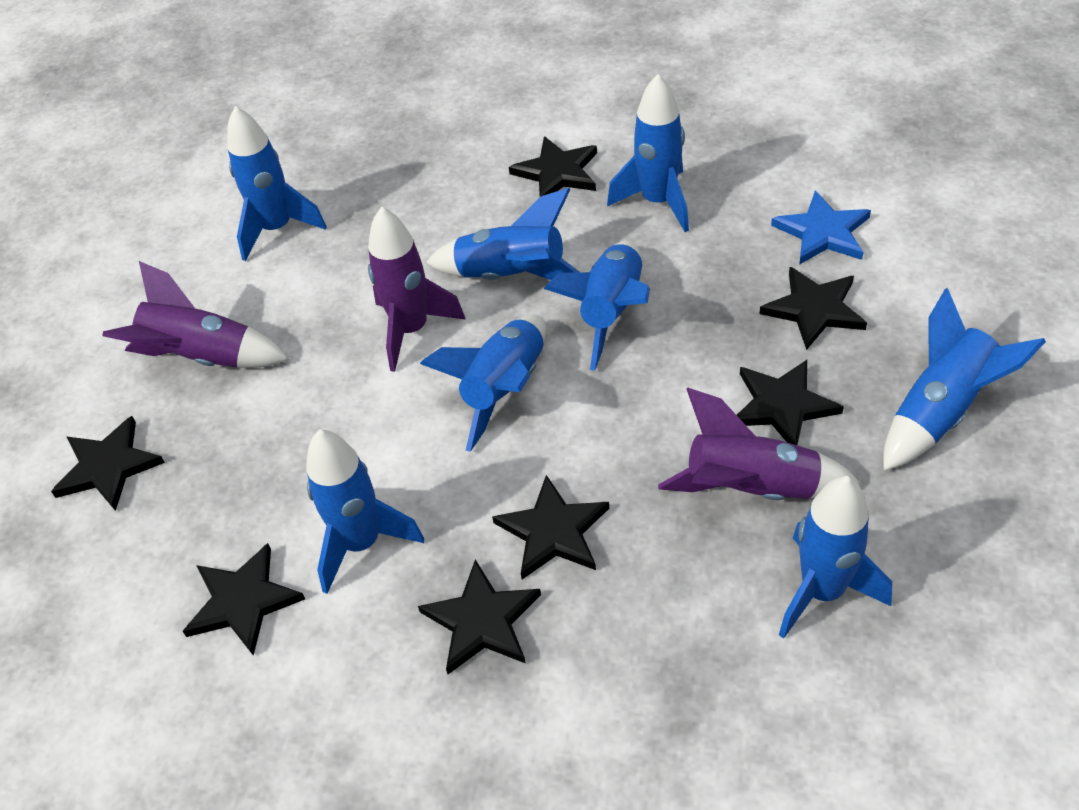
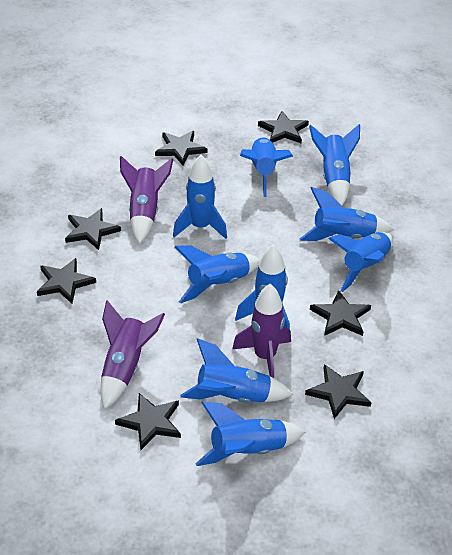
blue rocket: [227,106,327,261] [306,429,424,594] [420,315,546,452] [426,188,579,280] [544,241,650,370] [607,74,689,232] [779,476,892,639] [883,288,1046,471] = 8 -> [173,155,227,239] [175,245,260,303] [181,338,294,403] [195,401,306,466] [235,244,290,330] [240,137,293,197] [300,187,394,241] [309,124,360,205] [329,232,393,292] = 9
blue star: [771,191,871,265] = 1 -> none = 0

